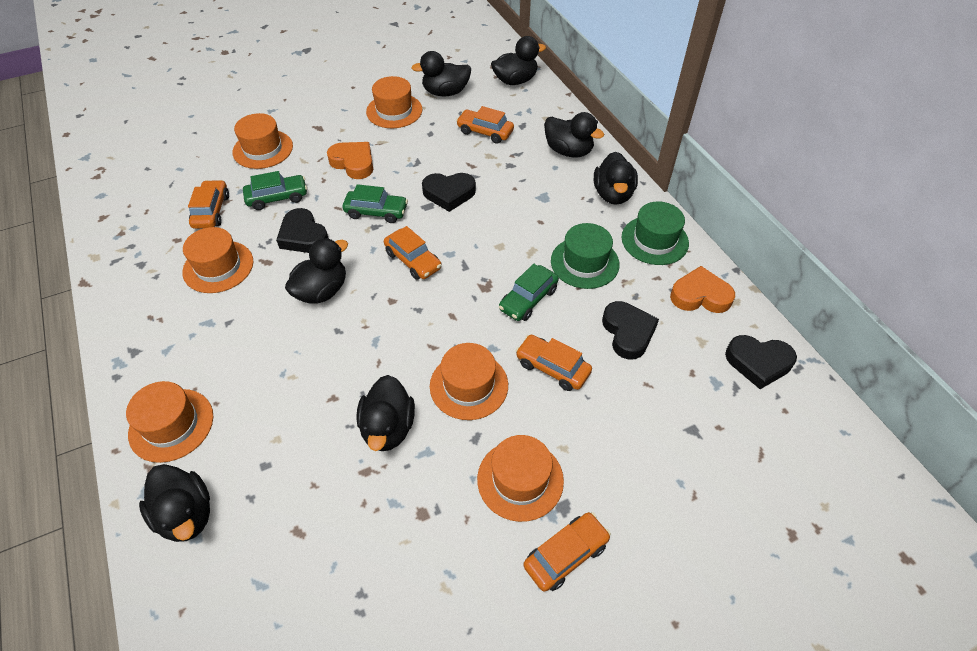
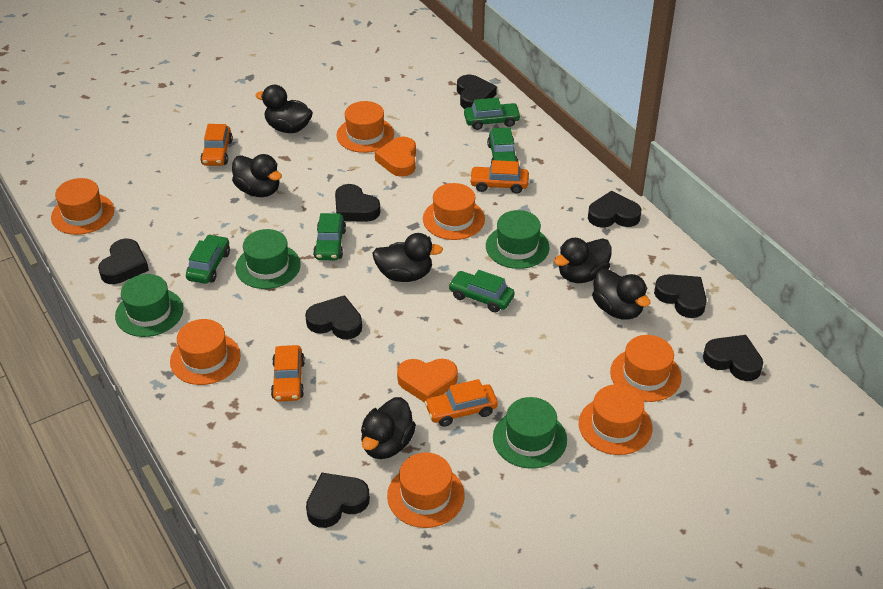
black duck: [139,464,210,542] [285,238,348,304] [356,375,415,451] [411,51,471,96] [491,36,546,85] [544,112,604,157] [594,152,638,205] = 7 -> [232,154,282,197] [255,85,313,133] [361,397,416,459] [372,233,443,282] [554,238,612,283] [592,268,651,320] = 6
black heart: [276,208,329,253] [422,173,476,212] [602,301,659,360] [725,335,797,389] = 4 -> [98,238,149,284] [305,295,362,339] [306,473,370,528] [335,184,380,222] [457,75,497,109] [588,191,641,228] [654,274,707,318] [703,335,763,381] = 8
green car: [243,171,307,210] [342,184,408,223] [499,264,559,321] = 3 -> [186,234,230,284] [313,213,346,260] [448,270,515,313] [464,98,521,130] [487,128,518,164] = 5
green hat: [551,223,620,289] [621,202,689,265] = 2 -> [115,274,184,337] [235,229,301,289] [486,210,550,269] [493,397,567,469] = 4
orange car: [188,180,229,229] [384,226,442,280] [456,106,514,144] [516,334,592,391] [523,512,611,591] = 5 -> [200,124,233,166] [271,345,305,402] [425,379,498,427] [469,160,529,194] = 4
orange hat: [126,381,213,463] [182,227,254,293] [232,113,293,169] [366,76,423,128] [430,343,508,420] [477,435,564,522] = 6 -> [51,178,114,235] [170,319,241,385] [337,101,394,153] [387,453,465,528] [423,183,485,240] [579,384,652,455] [610,335,682,402] = 7

